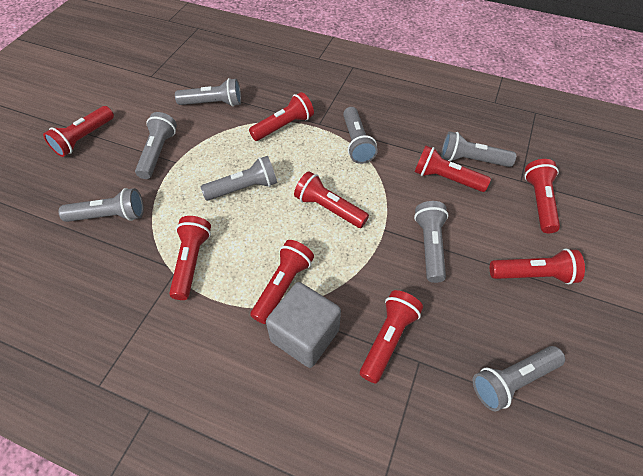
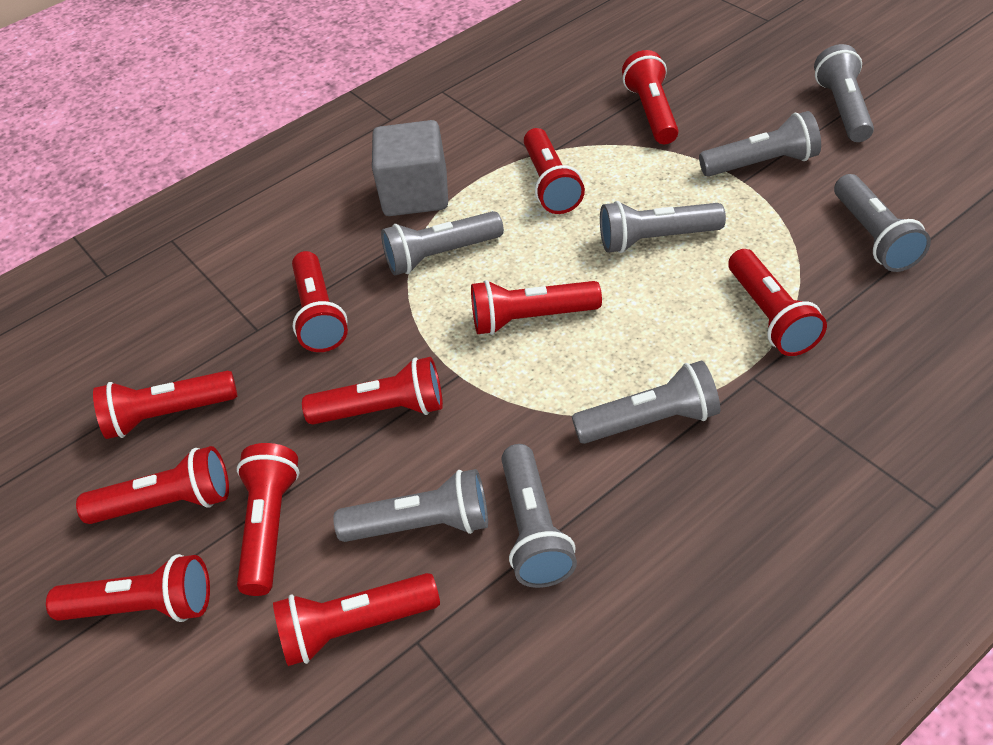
red flashlight: [43,106,114,157] [169,216,211,300] [249,92,314,141] [250,240,314,324] [294,171,369,228] [360,290,423,384] [415,146,491,192] [490,249,585,284] [524,159,560,233] = 9 -> [46,554,210,622] [76,446,229,524] [93,371,237,439] [237,443,299,596] [273,573,440,666] [292,251,348,352] [302,357,443,425] [471,280,602,335] [524,128,585,214] [622,50,679,144] [728,249,827,356] = 11

